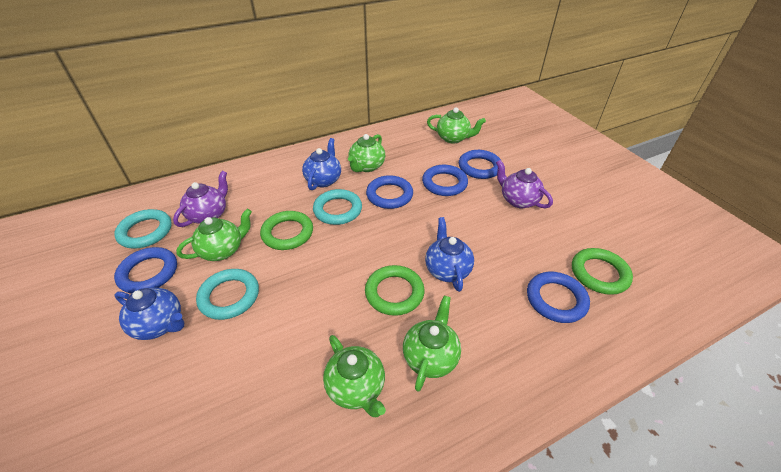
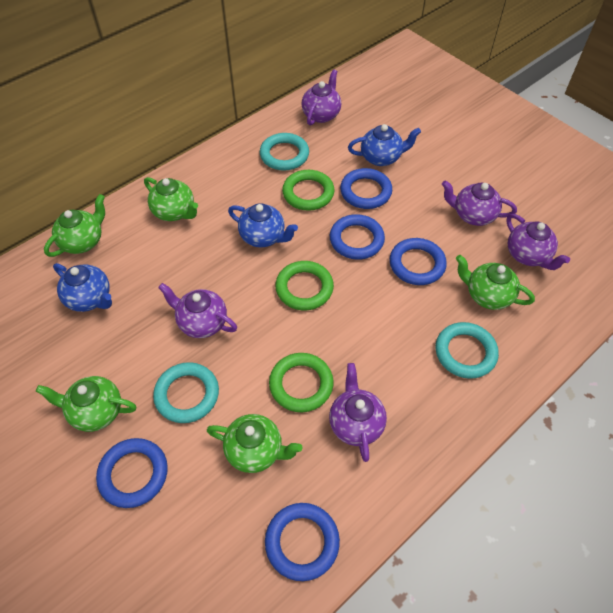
purple teapot: [173,171,228,227] [496,160,553,208] = 2 -> [158,283,237,338] [301,69,341,126] [329,363,387,462] [442,180,517,226] [506,214,570,270] = 5

